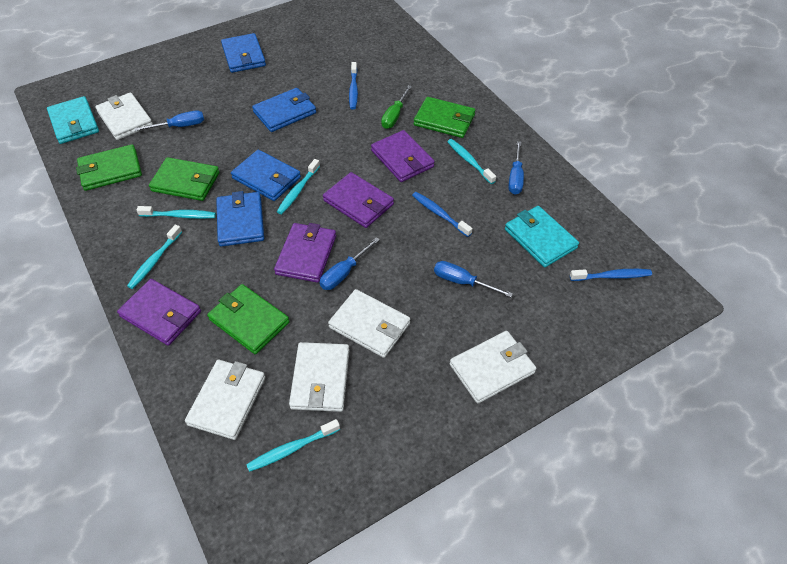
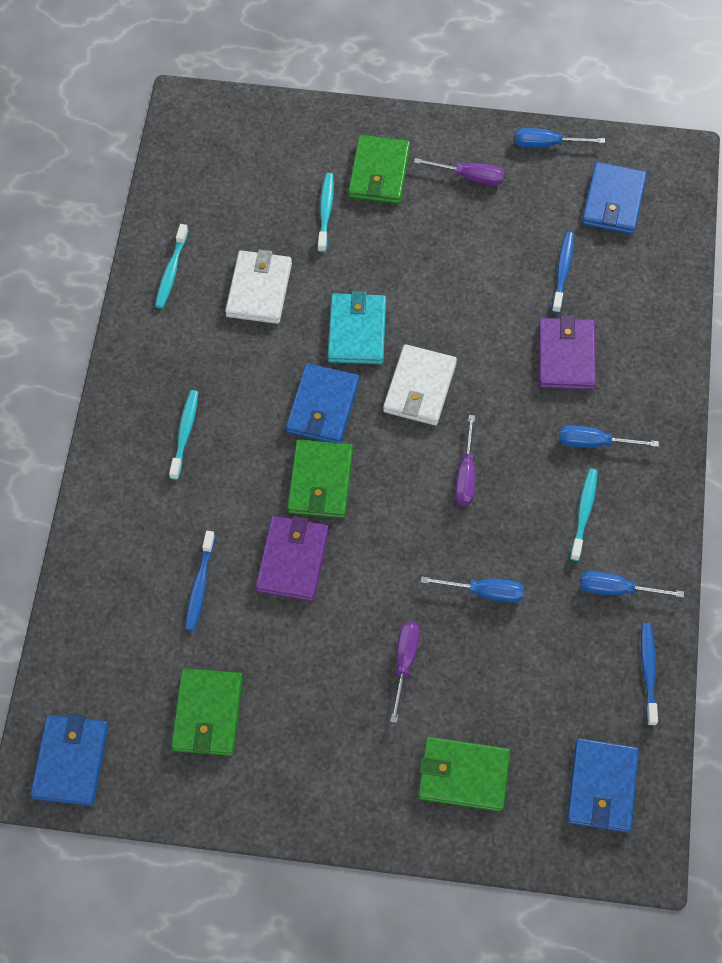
green screwdriver: [381,85,412,129] = 1 -> none = 0
purple screwdriver: none = 0 -> [390,621,420,723] [414,158,504,186] [455,415,476,506] = 3
purple wallet: [117,279,201,346] [274,223,336,283] [323,172,394,228] [371,130,435,182] = 4 -> [256,516,329,601] [539,315,596,390] = 2
turquoise toothbrush: [127,225,182,289] [136,206,216,219] [246,419,340,472] [277,159,320,214] [447,139,496,184] = 5 -> [155,224,188,309] [169,390,198,480] [317,173,334,252] [570,468,597,561] = 4
turquoise wallet: [47,96,99,144] [505,206,579,268] = 2 -> [328,291,386,364] = 1
white wallet: [95,92,153,140] [185,360,265,440] [289,342,349,412] [328,289,410,358] [450,331,536,404] = 5 -> [225,250,292,324] [383,344,457,426] = 2

